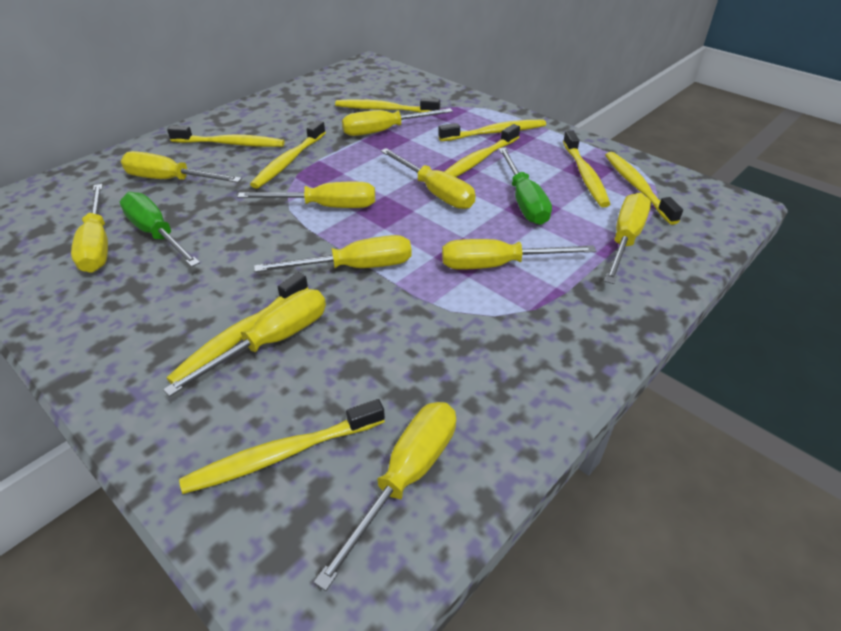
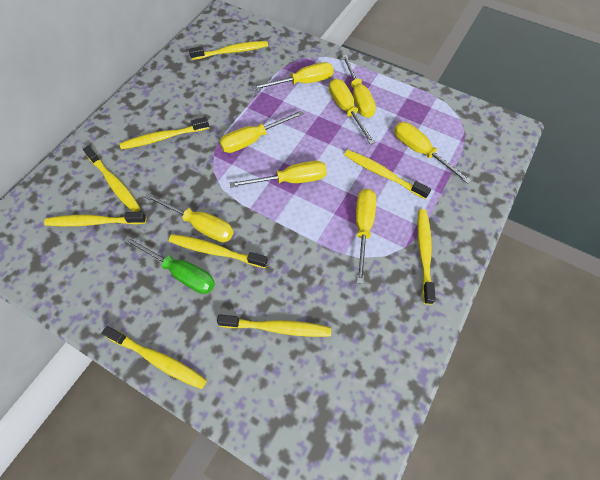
green screwdriver: [120,192,200,267] [499,148,552,225] = 2 -> [123,236,215,294] = 1
yellow screwdriver: [71,184,108,273] [121,151,242,183] [163,289,326,397] [237,182,375,208] [254,235,412,272] [314,402,456,591] [342,108,453,136] [381,148,476,209] [442,239,596,270] [604,193,651,284] = 10 -> [144,193,234,242] [219,111,303,153] [230,161,327,188] [251,62,334,90] [329,79,375,145] [342,55,376,118] [356,189,376,284] [394,122,472,184] = 8

